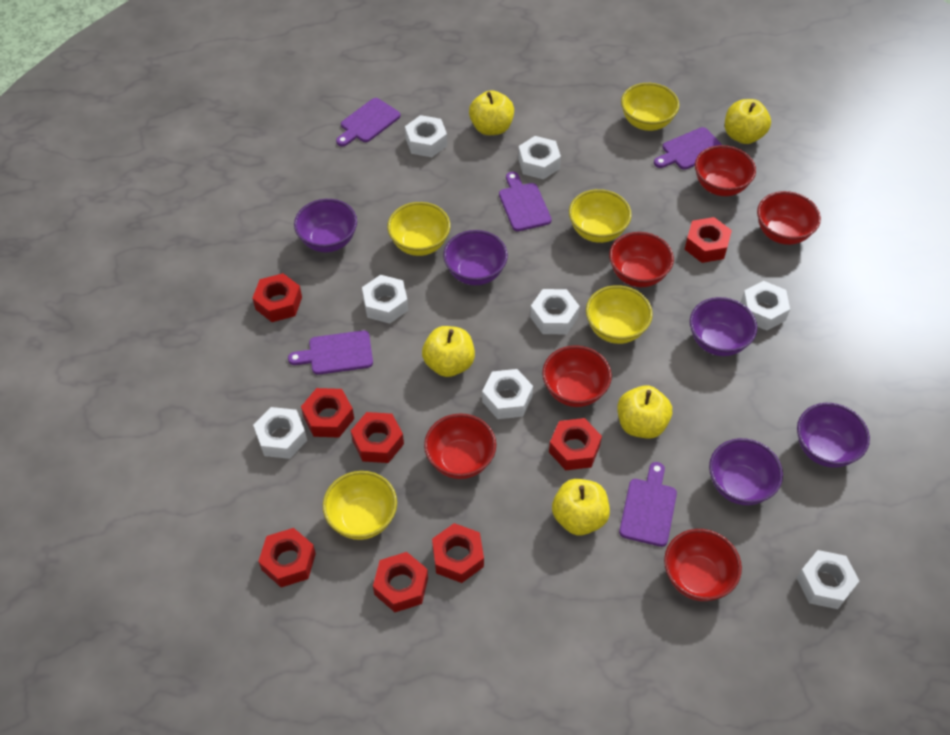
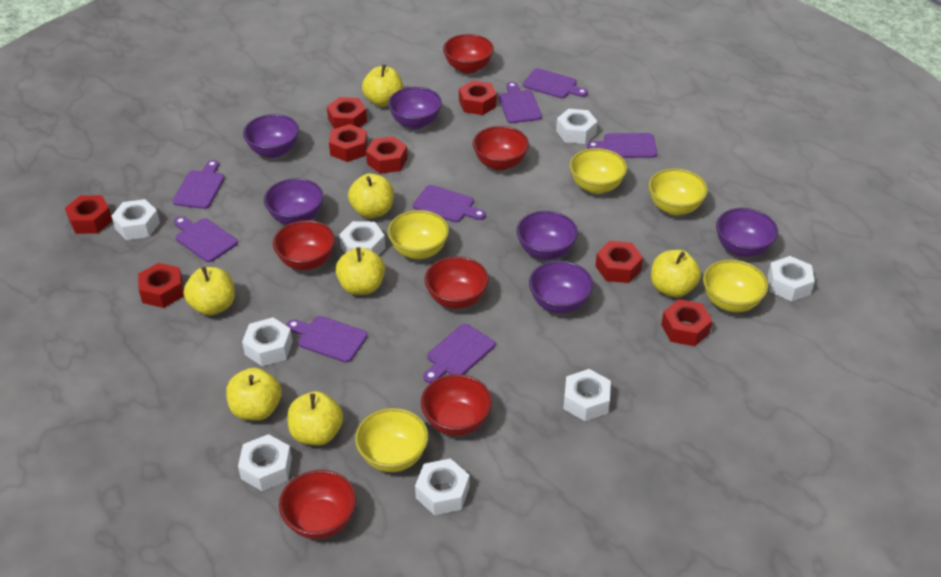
purple bowl: [294,199,357,252] [443,230,508,285] [690,297,757,356] [709,438,783,505] [797,403,870,468] = 5 -> [243,114,299,158] [264,178,324,225] [388,87,442,129] [516,211,578,260] [529,261,593,313] [716,208,778,257] = 6
purple cutting board: [288,330,373,375] [336,98,400,147] [499,172,552,231] [619,462,677,547] [654,127,722,170] = 5 -> [173,160,225,209] [174,216,238,262] [286,316,368,363] [413,185,486,222] [423,324,495,383] [499,82,542,123] [523,68,588,98] [587,133,657,158] = 8
yellow apple: [422,326,475,377] [469,90,514,135] [552,479,610,535] [617,385,672,439] [725,99,771,144] = 5 -> [184,267,235,316] [226,367,282,420] [287,391,343,446] [335,247,385,295] [348,173,394,218] [362,64,403,107] [651,250,701,298] = 7

